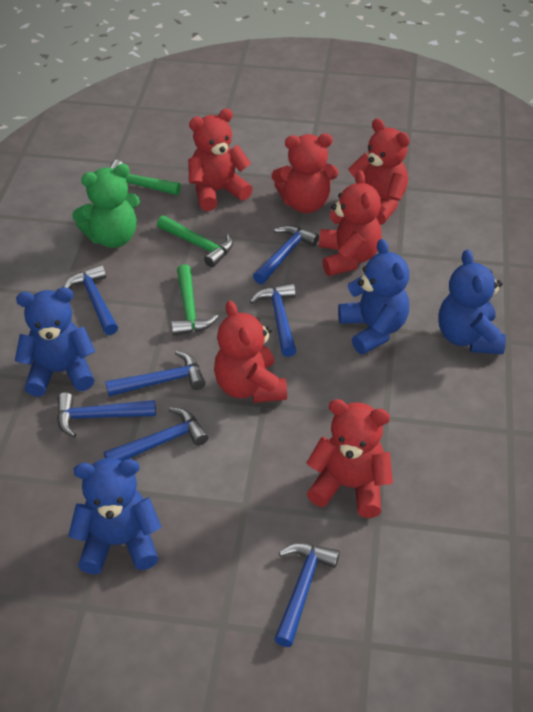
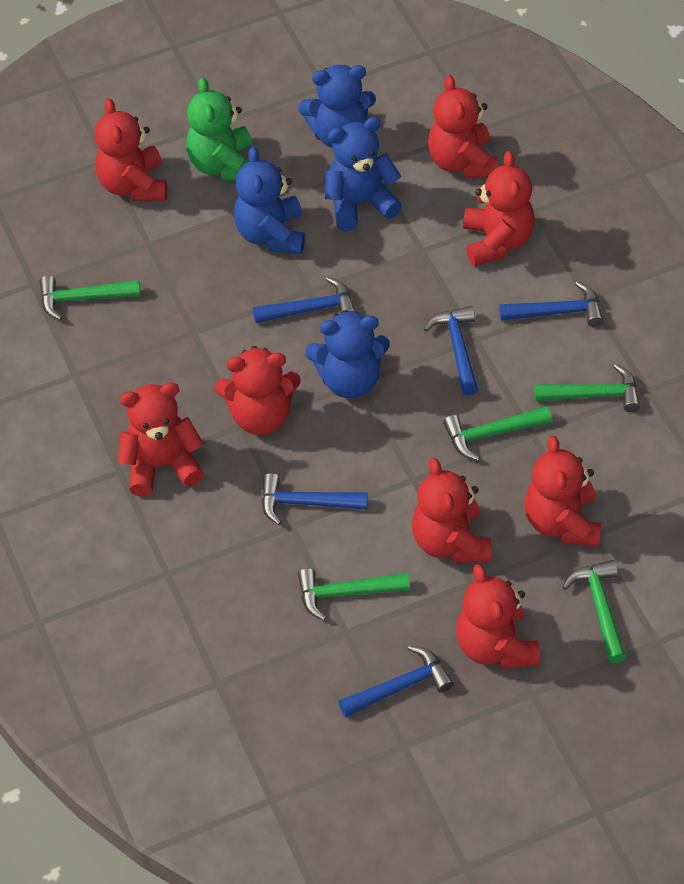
blue hammer: [57,393,156,438] [64,265,118,335] [104,407,208,461] [105,351,206,397] [250,283,296,357] [253,225,319,284] [274,543,340,647] = 7 -> [253,277,356,323] [262,473,368,525] [338,645,454,717] [424,306,478,396] [499,281,603,327] = 5
green hammer: [110,160,181,195] [157,216,233,267] [171,264,219,336] = 3 -> [40,275,140,321] [298,568,410,621] [443,406,552,461] [534,364,640,412] [562,560,626,663] = 5
red teddy bear: [188,109,253,211] [214,300,287,403] [272,133,338,213] [307,399,393,518] [319,170,382,276] [343,118,410,225] = 6 -> [95,98,167,201] [118,382,204,497] [215,346,301,435] [412,458,491,563] [428,75,498,178] [456,564,540,669] [463,151,535,266] [525,436,602,547] = 8

